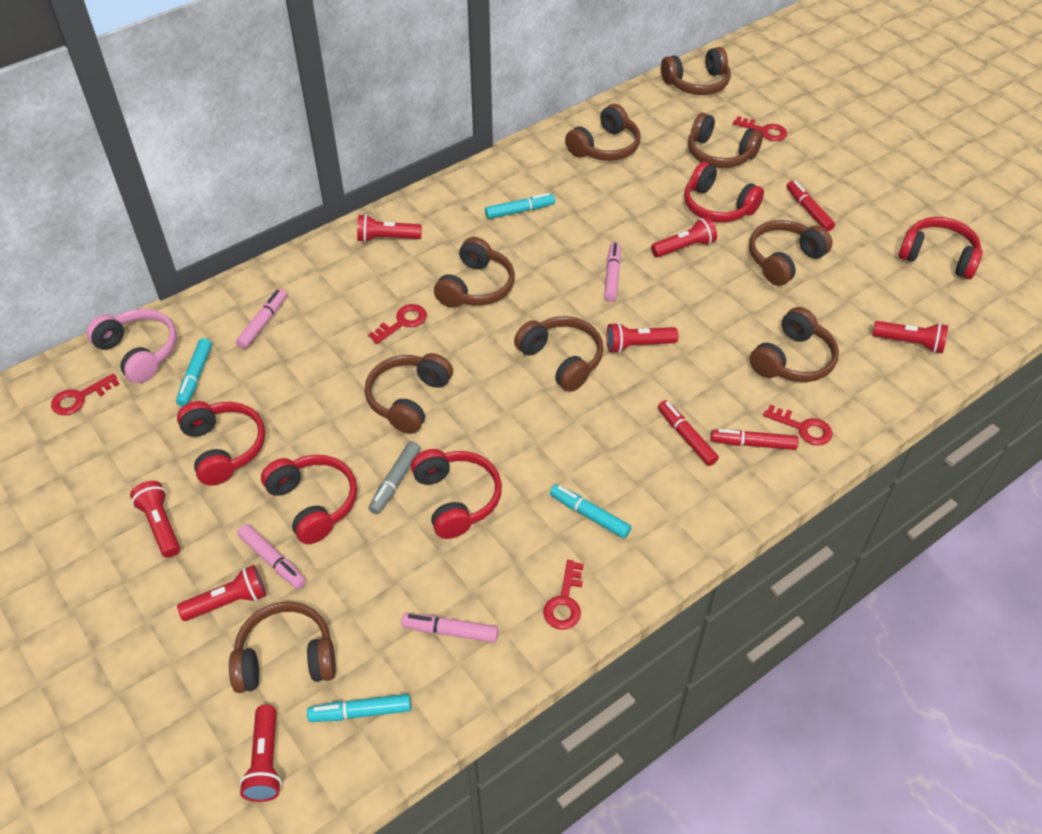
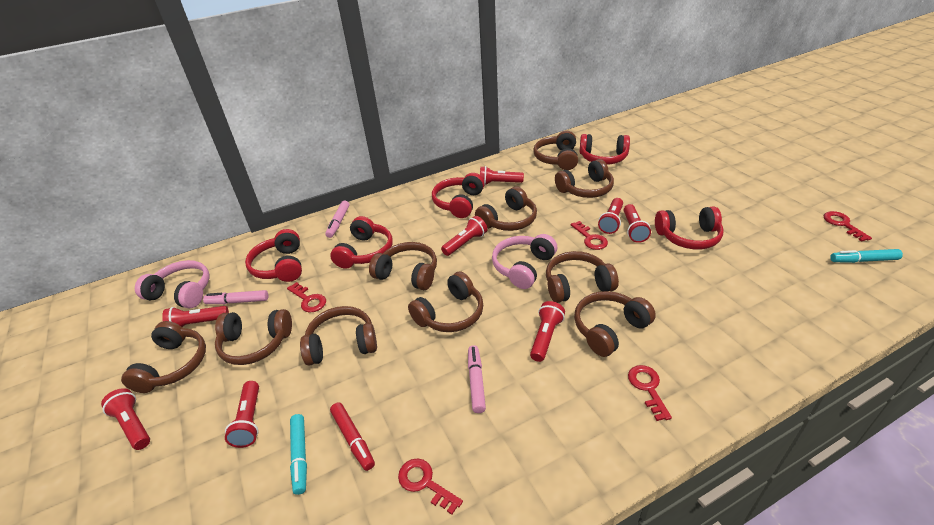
brown headphones: [229,602,336,693] [365,353,453,434] [434,237,515,308] [514,316,604,392] [565,104,641,161] [661,47,731,95] [688,113,763,168] [749,220,833,286] [750,307,839,382] = 9 -> [121,321,206,393] [215,309,292,365] [300,306,377,366] [369,242,437,290] [408,271,483,332] [475,187,537,231] [533,131,578,170] [546,251,619,303] [555,159,614,198] [574,291,656,357] = 10
grey marker: [368,441,421,514] = 1 -> none = 0
pink headphones: [86,309,177,383] = 1 -> [135,260,209,309] [492,234,557,289] = 2
pink marker: [236,289,287,349] [237,524,306,589] [401,613,499,643] [604,242,621,302] = 4 -> [203,290,268,304] [325,201,350,238] [468,345,486,413] = 3
red flashlight: [130,481,180,558] [177,565,266,621] [239,705,282,802] [357,214,422,242] [606,322,678,353] [651,217,717,257] [872,321,948,353] = 7 -> [101,388,150,450] [162,306,229,327] [225,381,259,448] [441,216,487,256] [480,166,524,186] [530,301,565,362] [598,198,623,234] [623,204,651,243] = 8
red marker: [658,400,719,466] [711,429,799,450] [787,181,835,231] = 3 -> [330,402,375,471] = 1
turquoise marker: [176,338,212,406] [307,694,411,722] [485,193,555,219] [550,484,631,539] = 4 -> [290,414,307,495] [830,249,903,263] = 2

